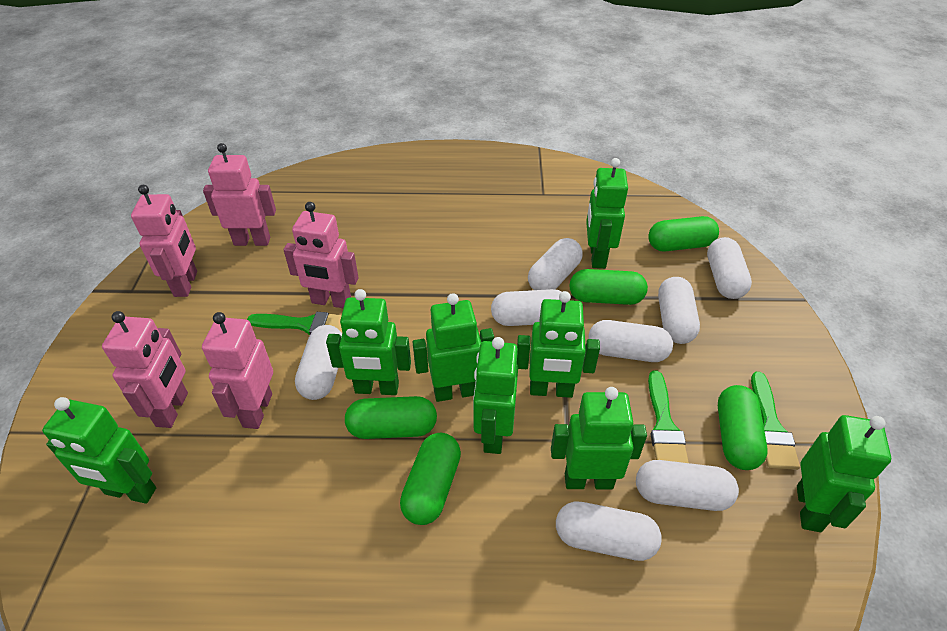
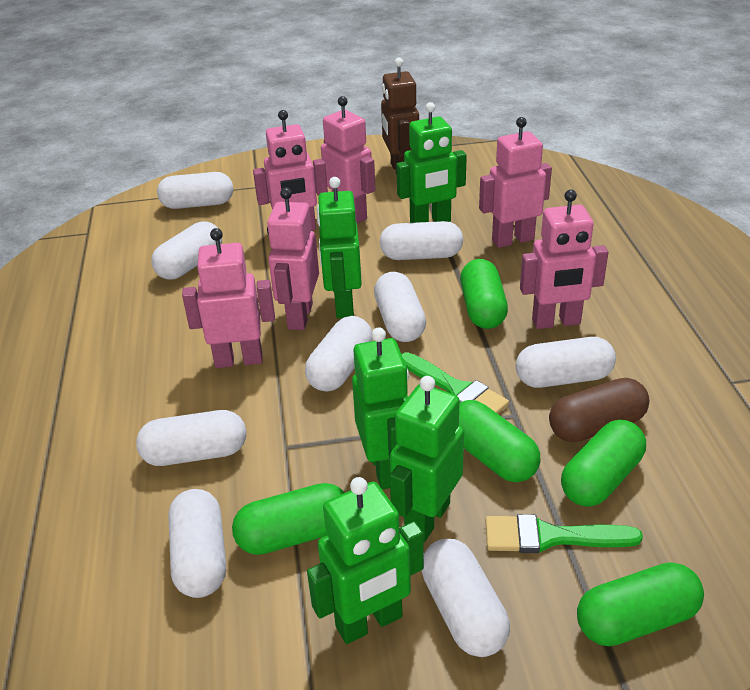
brown capsule: none = 0 -> [549,378,649,442] = 1
brown robot: none = 0 -> [381,58,419,175] = 1
green brush: [247,312,343,335] [648,371,689,463] [751,372,800,470] = 3 -> [402,352,509,414] [485,514,643,553] = 2
green robot: [42,397,156,504] [326,289,411,395] [413,293,494,402] [473,337,518,454] [517,291,600,398] [551,387,647,489] [586,158,628,269] [797,415,891,532] = 8 -> [307,477,424,644] [317,177,362,318] [352,327,409,489] [390,376,464,543] [396,102,467,223] = 5
pink robot: [102,311,188,428] [131,185,197,297] [202,312,273,429] [203,143,276,246] [283,202,359,308] = 5 -> [182,228,275,368] [253,110,328,231] [267,188,319,330] [321,96,376,224] [479,117,552,248] [520,190,608,329] = 6
white capsule: [295,325,342,400] [491,289,562,326] [528,238,583,290] [556,502,662,561] [588,320,673,362] [636,460,739,511] [658,277,700,344] [707,237,752,299] = 8 -> [136,410,246,466] [151,221,222,280] [157,172,233,209] [168,489,226,598] [305,316,373,392] [374,272,426,342] [379,221,463,260] [421,539,510,657] [516,337,616,388] = 9

